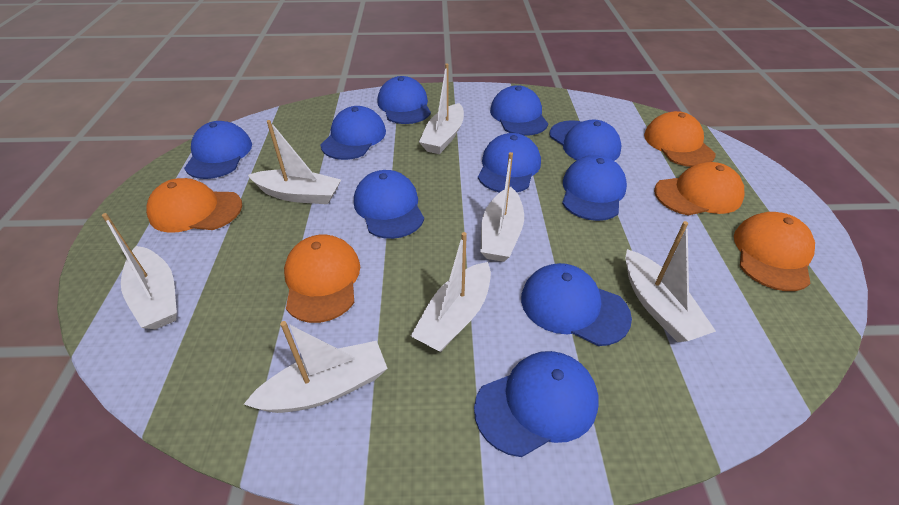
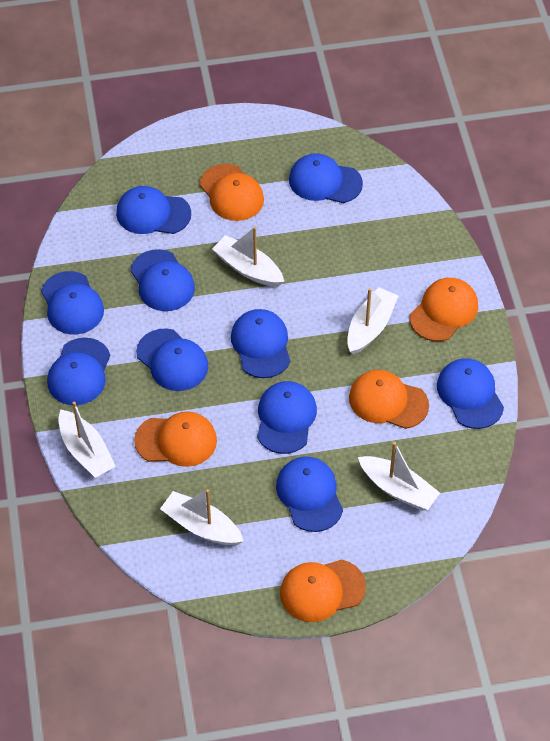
white boat: [102,213,177,329] [244,321,388,413] [248,120,341,204] [411,232,491,352] [419,63,464,154] [480,152,524,262] [626,221,716,342] = 7 -> [58,401,116,478] [160,489,244,545] [212,227,284,287] [347,287,398,354] [358,442,440,510] = 5

